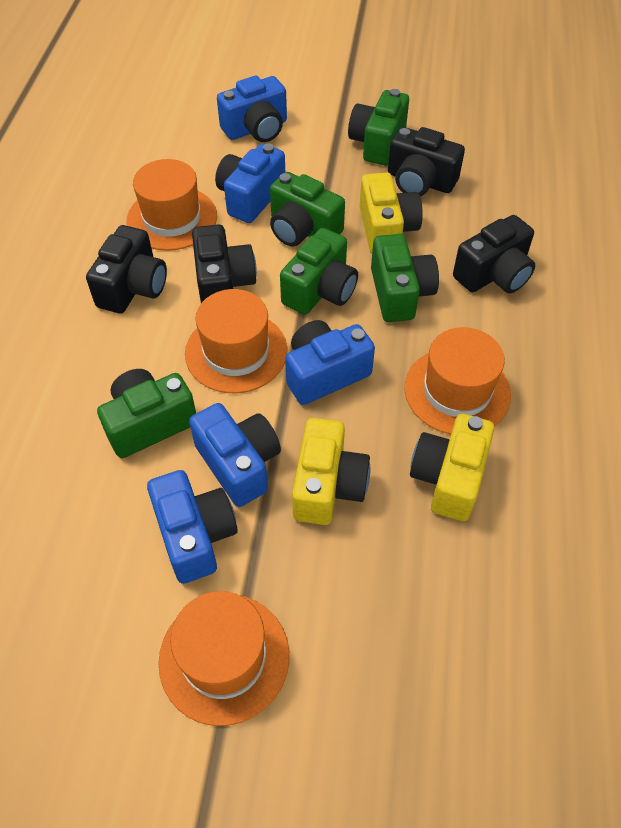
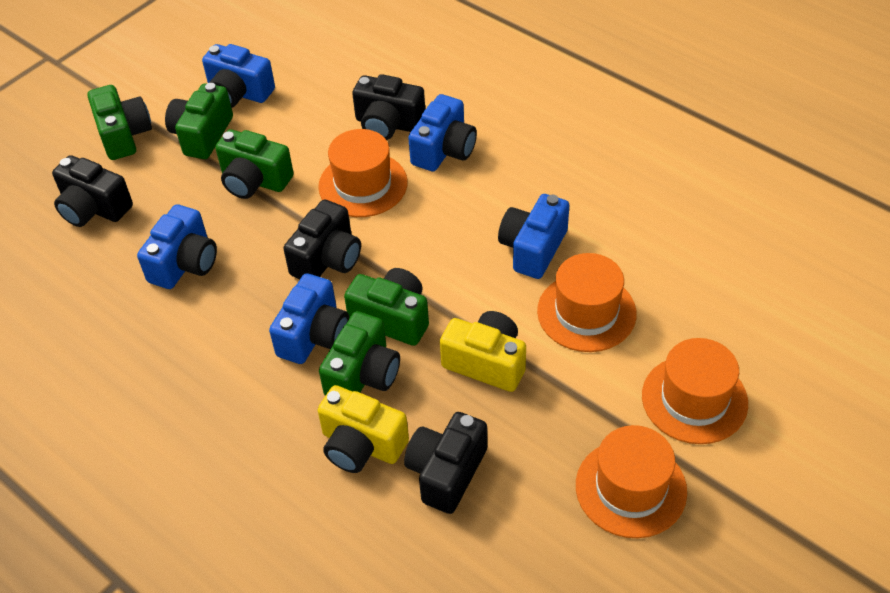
yellow camera: [292,418,370,525] [360,172,423,254] [410,414,494,521] = 3 -> [318,385,409,473] [440,311,526,392] = 2

